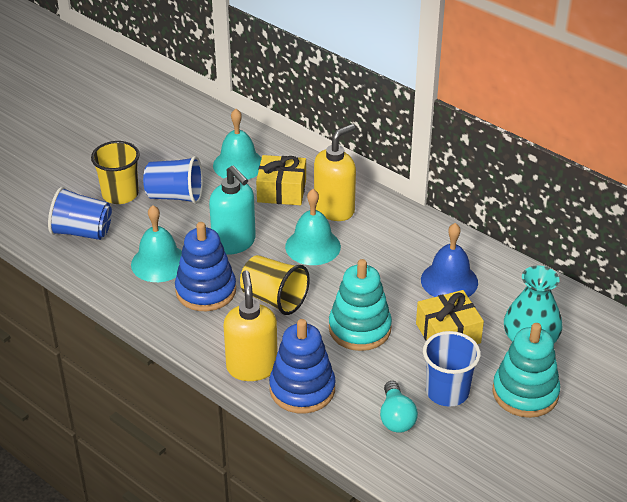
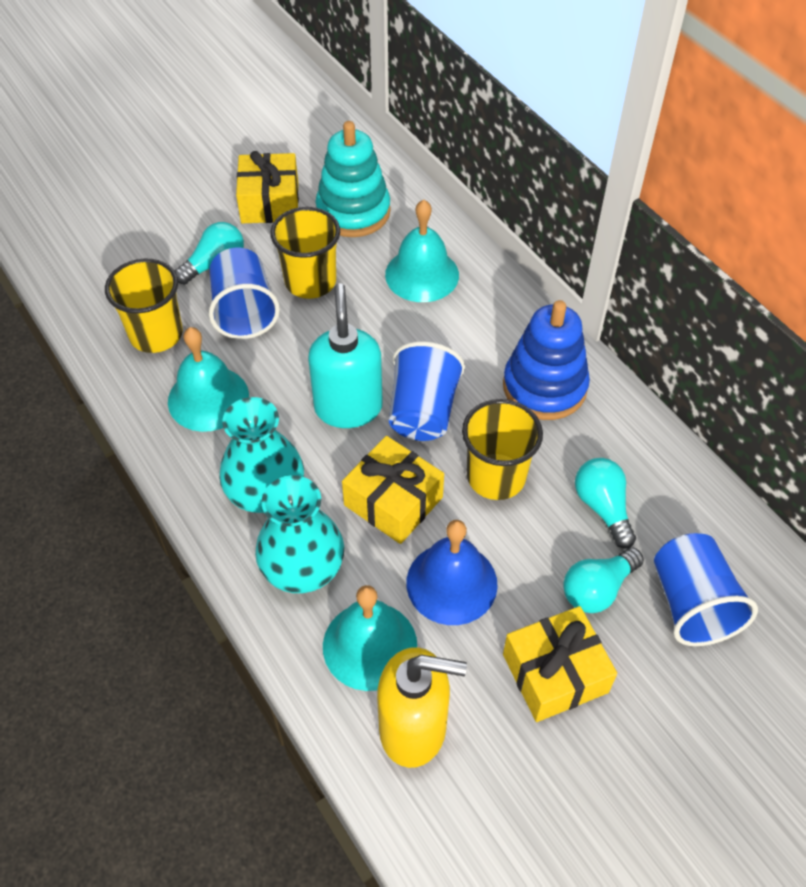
blue stacking toy: [175,222,236,311] [269,319,336,414] = 2 -> [503,300,590,420] = 1
turquoise light bulb: [380,381,418,433] = 1 -> [175,222,244,285] [563,548,644,613] [575,458,636,549] = 3
turquoise stacking toy: [329,259,392,351] [493,323,560,418] = 2 -> [316,121,391,237] = 1
turquoise vase: [504,265,563,343] = 1 -> [219,397,304,513] [255,475,344,593] = 2
yellow cup: [91,141,140,204] [240,255,310,315] = 2 -> [105,259,183,353] [270,207,340,299] [462,399,543,500] = 3
yellow gift: [256,155,306,205] [416,290,484,344] = 2 -> [236,151,299,223] [342,436,444,544] [503,606,617,722] = 3
yellow soap dispenser: [223,270,278,381] [314,124,356,221] = 2 -> [377,647,467,768] = 1

